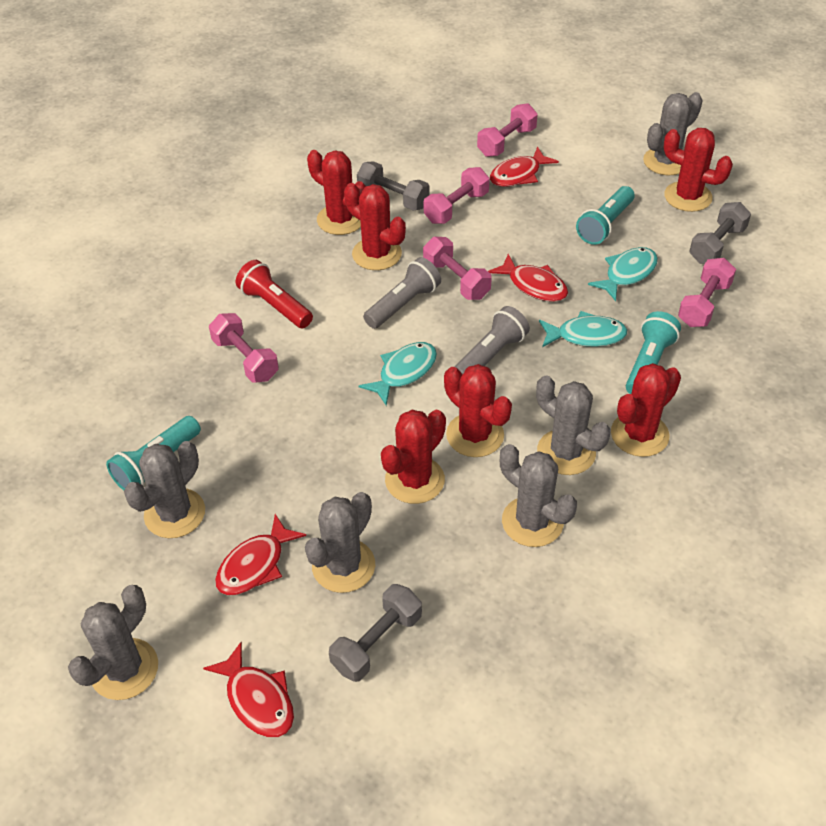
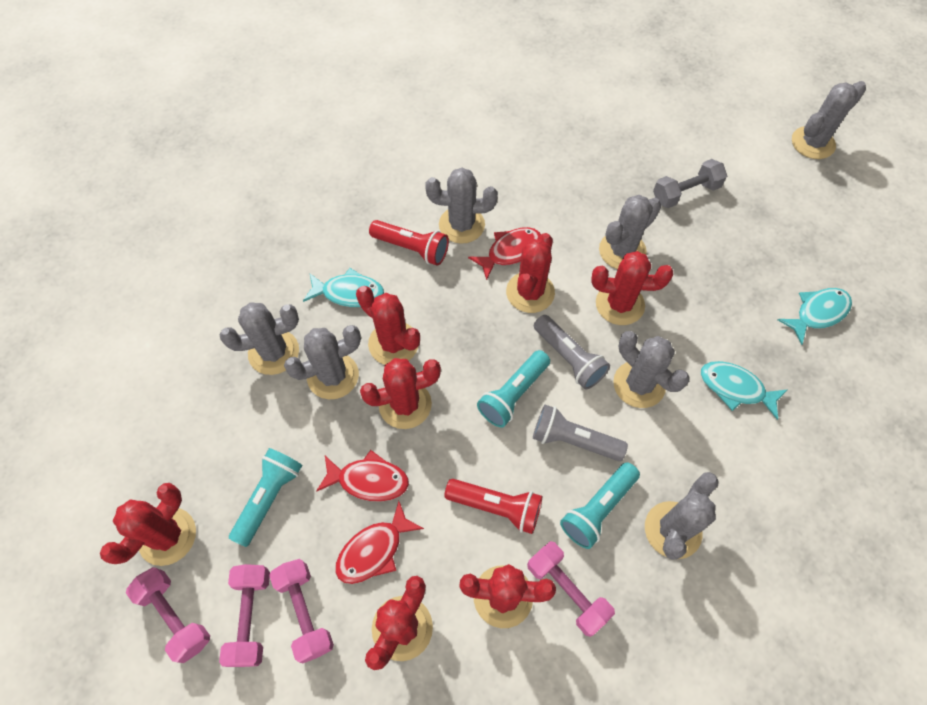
grey cactus: [68,585,158,700] [124,441,205,538] [305,492,375,593] [500,444,577,547] [536,375,611,475] [643,92,703,175] = 6 -> [220,302,299,375] [284,325,361,399] [425,168,498,244] [599,195,661,269] [613,331,690,408] [645,472,718,560] [792,81,866,159] = 7
grey dumbbell: [329,584,422,682] [357,161,429,211] [689,202,751,264] = 3 -> [653,159,727,208] = 1
pink dumbbell: [209,313,279,383] [423,237,492,300] [424,167,490,224] [477,103,538,157] [678,258,736,327] = 5 -> [126,567,210,663] [219,564,270,667] [269,559,334,663] [527,541,615,637] = 4
red cactus: [307,150,366,235] [344,183,406,270] [381,410,446,504] [444,364,512,457] [611,363,681,457] [663,128,733,212] = 6 -> [100,483,196,566] [356,286,420,365] [360,358,441,429] [365,576,433,670] [460,564,556,628] [506,233,555,313] [591,251,673,325] = 7
red fish: [203,642,294,737] [215,514,306,595] [488,254,568,302] [490,147,559,187] = 4 -> [316,450,409,502] [335,501,424,584] [468,227,541,280] = 3
red flashlight: [236,260,313,328] = 1 -> [369,220,449,266] [444,479,542,534] = 2

